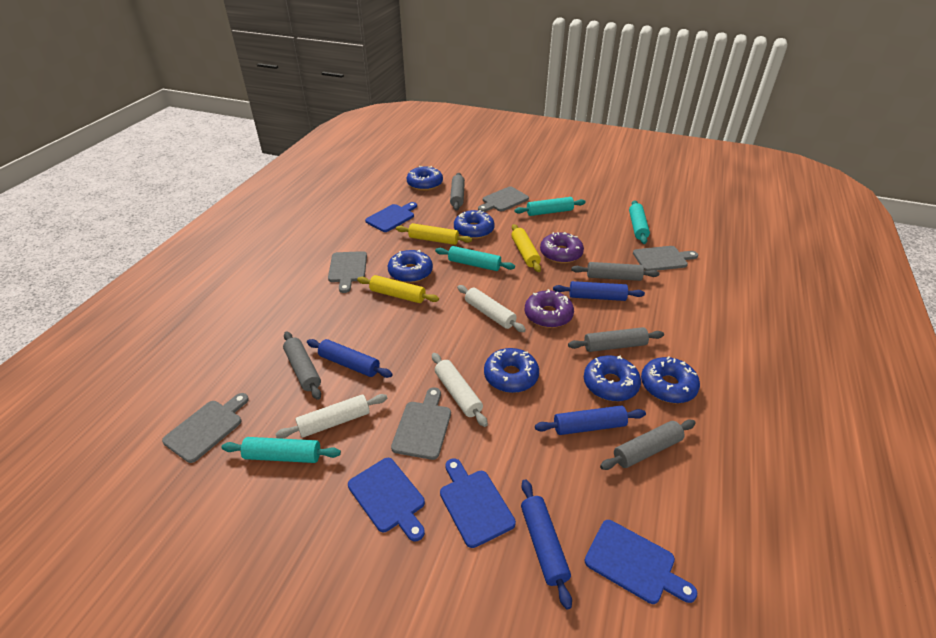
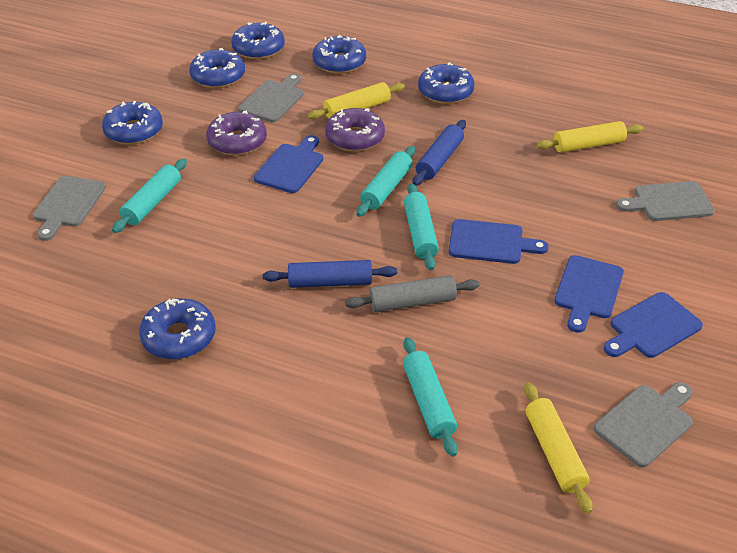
blue rolling pin: [307,339,393,378] [521,479,572,610] [535,405,646,435] [553,281,645,301] = 4 -> [263,260,397,288] [413,120,466,186] = 2
grey cutting board: [162,393,249,463] [328,251,367,293] [391,387,451,460] [478,187,529,212] [633,246,698,271] = 5 -> [33,176,106,241] [238,73,304,122] [594,382,693,467] [616,181,715,221] = 4
grey rolling pin: [283,332,321,400] [450,173,465,211] [568,327,664,352] [571,262,660,281] [600,420,695,470] = 5 -> [345,275,480,312] = 1
white rolling pin: [275,394,387,439] [432,353,488,427] [457,285,526,332] = 3 -> none = 0

